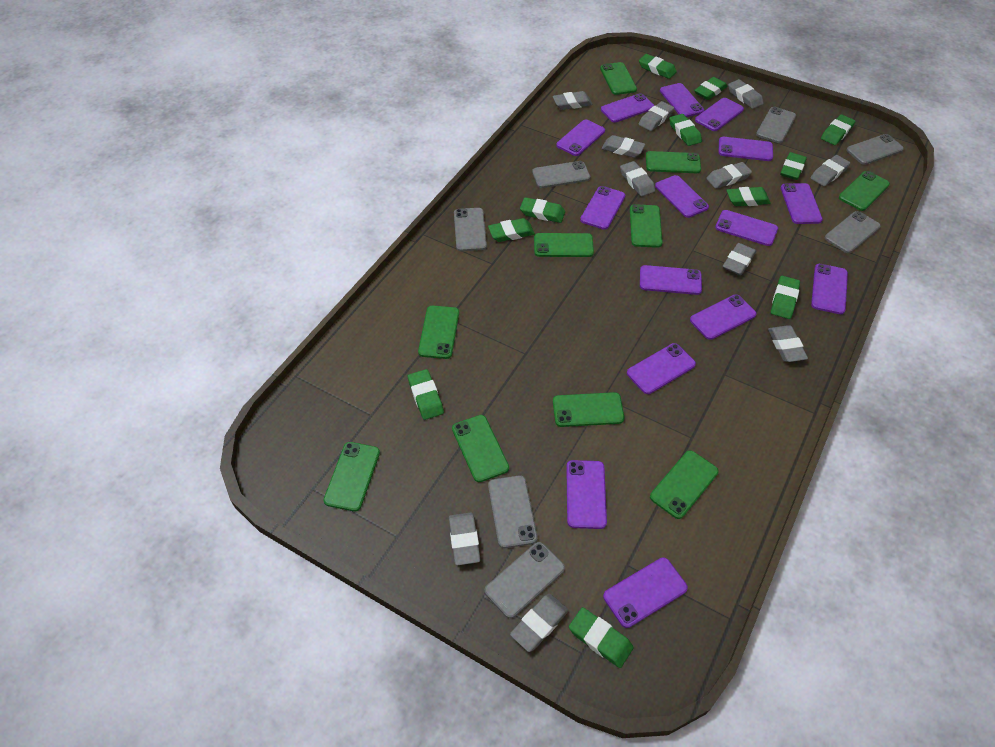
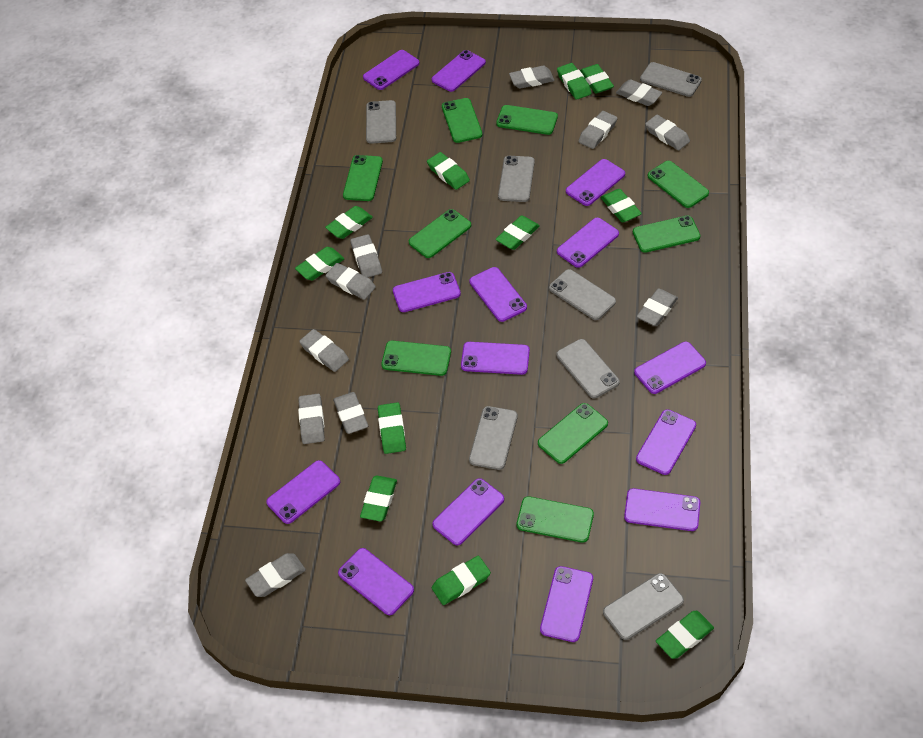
green phone: [323,442,380,512] [418,306,459,359] [452,415,509,482] [534,233,594,257] [553,392,624,427] [600,62,637,95] [630,204,663,248] [646,151,701,173] [650,450,719,519] [839,171,890,211] = 10 -> [343,155,383,201] [381,341,451,376] [409,209,471,258] [442,98,482,143] [496,105,558,135] [517,496,594,543] [538,403,608,464] [633,215,701,253] [648,161,709,208] = 9
purple phone: [556,119,605,156] [566,460,607,529] [580,186,625,230] [601,93,655,123] [603,557,688,628] [627,343,696,394] [640,265,702,295] [655,175,709,218] [660,83,704,117] [690,295,756,340] [695,98,744,131] [715,210,778,246] [718,137,773,161] [781,183,823,224] [811,264,848,314] = 15 -> [266,460,340,524] [338,548,414,615] [363,50,420,90] [393,272,461,312] [431,50,486,92] [432,478,504,545] [461,342,530,375] [469,267,527,322] [540,566,593,642] [557,218,619,268] [566,159,625,206] [624,488,700,531] [634,342,706,394] [636,410,696,475] = 14

